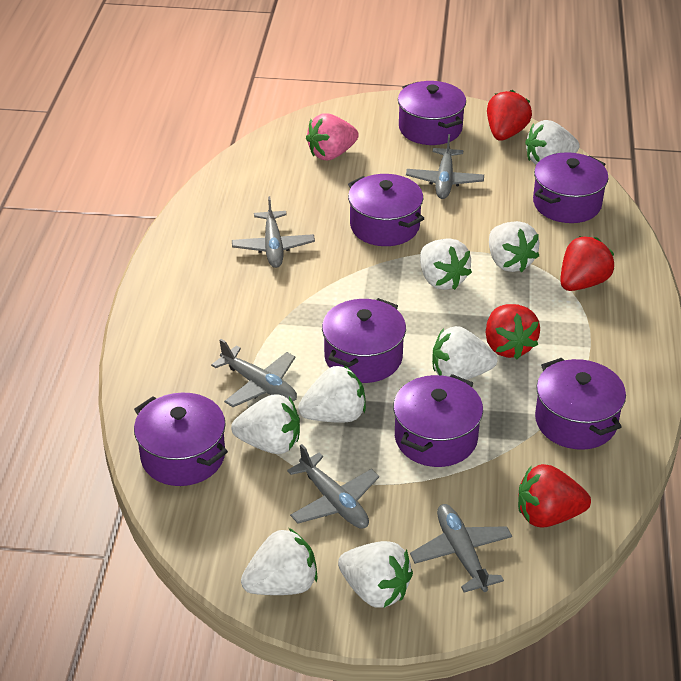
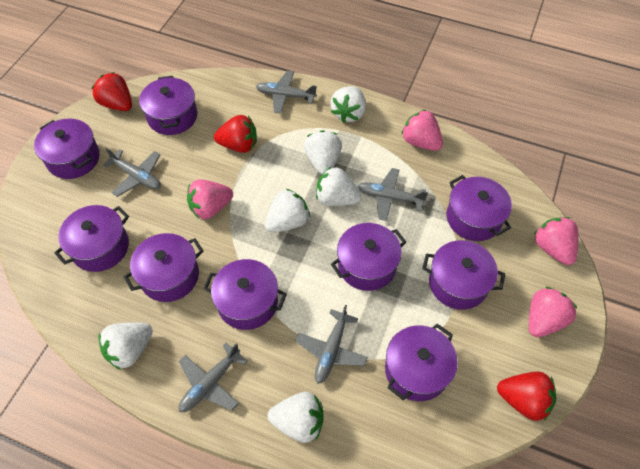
pink strawberry: [306,113,359,160] = 1 -> [187,179,233,219] [401,110,443,151] [529,287,577,337] [534,217,578,265] = 4
purple pot: [134,393,228,486] [322,298,406,383] [348,174,424,246] [393,374,483,467] [398,81,466,145] [533,152,609,223] [535,358,626,450] = 7 -> [34,119,100,179] [54,205,129,272] [124,233,204,302] [139,76,197,135] [203,259,287,330] [331,223,406,291] [385,324,458,401] [422,240,505,310] [447,175,512,241] = 9
red strawberry: [485,304,540,359] [487,90,532,141] [518,464,591,528] [560,236,614,291] = 4 -> [92,72,132,111] [214,115,257,153] [497,372,556,421] = 3
white strawberry: [231,394,300,454] [241,528,318,595] [298,365,366,422] [338,541,413,608] [420,238,472,290] [432,326,498,380] [489,221,540,272] [525,120,580,165] = 8 -> [99,322,153,370] [265,189,310,233] [268,392,324,443] [304,130,342,174] [316,167,362,206] [330,86,366,123] = 6

